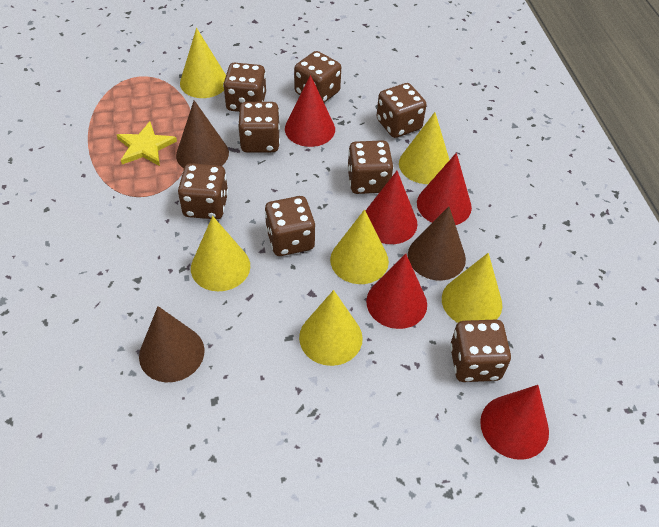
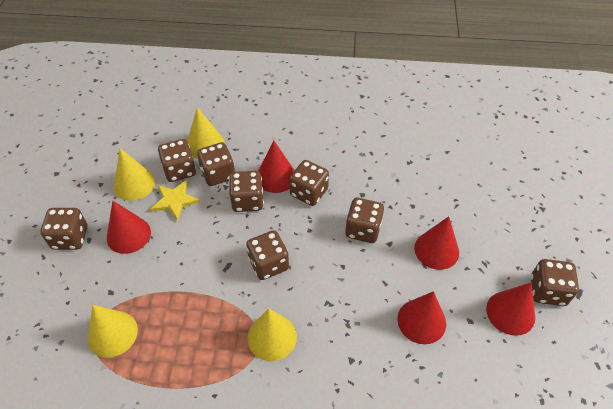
brown cone: [139,306,204,382] [176,100,229,168] [408,206,466,280] = 3 -> none = 0
yellow cone: [180,28,226,98] [191,216,250,291] [299,290,363,366] [330,209,389,284] [399,112,449,184] [442,253,502,323] = 6 -> [88,305,138,358] [114,148,155,201] [187,107,225,159] [248,308,297,361] = 4

